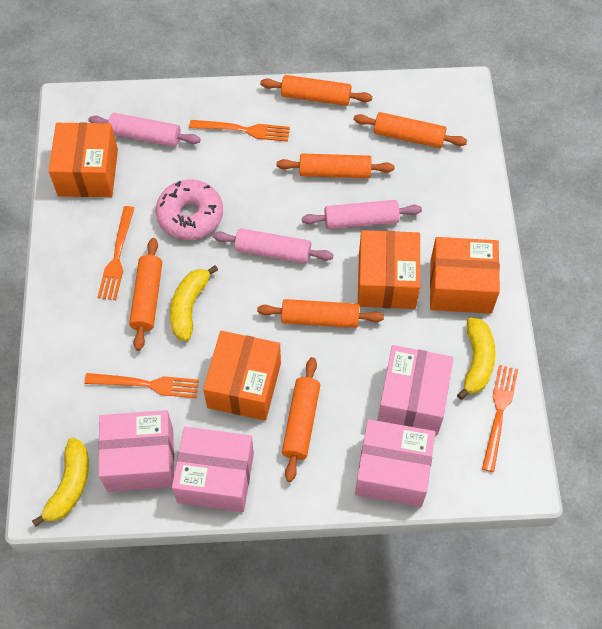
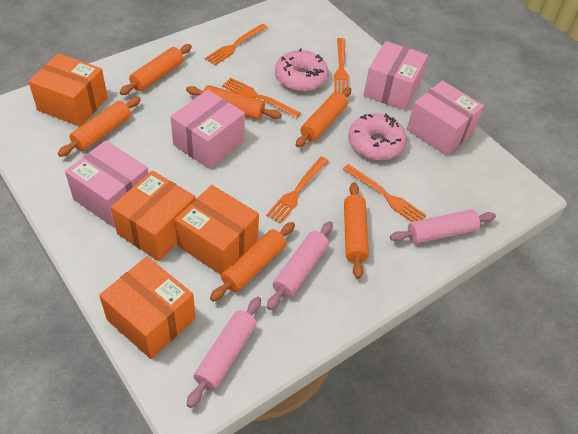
orange fork: [84,373,199,398] [97,206,135,300] [189,120,290,142] [482,365,518,472] = 4 -> [205,24,268,65] [222,78,301,118] [266,157,328,224] [334,38,349,92] [343,164,426,222] = 5
pink donut: [156,179,223,240] = 1 -> [275,48,329,92] [348,113,407,160] = 2
yellow banana: [32,438,89,527] [170,265,218,341] [457,317,496,400] = 3 -> none = 0

